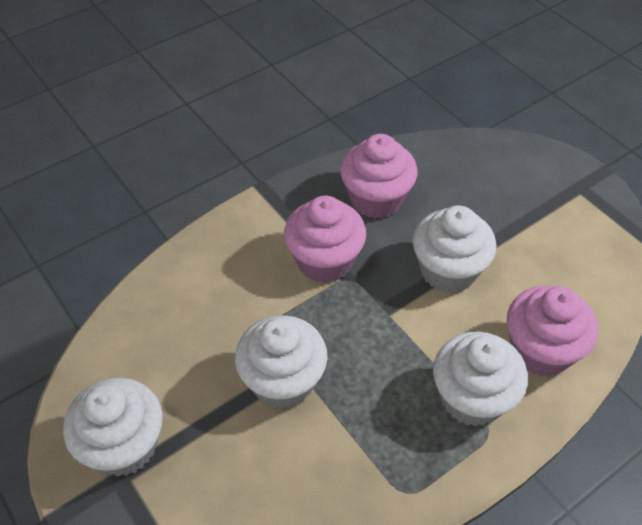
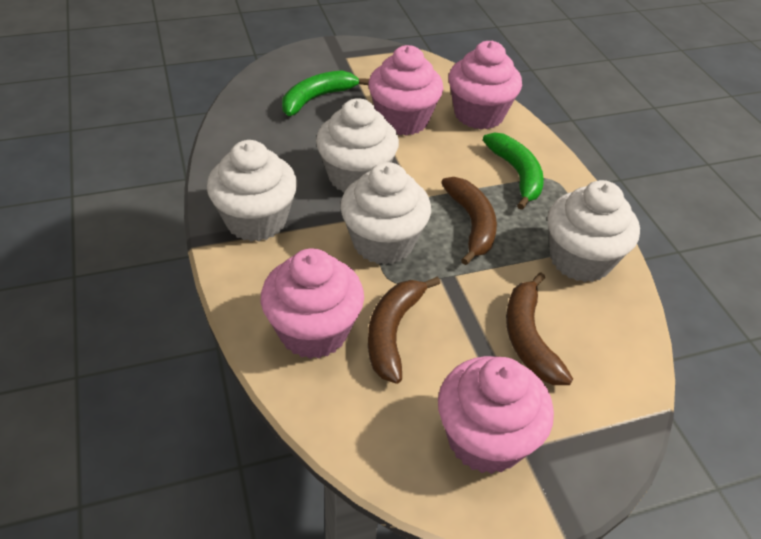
brown banana: none = 0 -> [368,277,440,384] [441,177,497,265] [506,272,573,385] = 3
green banana: none = 0 -> [282,70,369,116] [483,132,544,210] = 2
pink cupcake: [284,196,366,283] [340,134,417,219] [507,286,598,376] = 3 -> [261,248,364,359] [368,45,443,136] [438,356,554,474] [449,41,522,129] = 4

